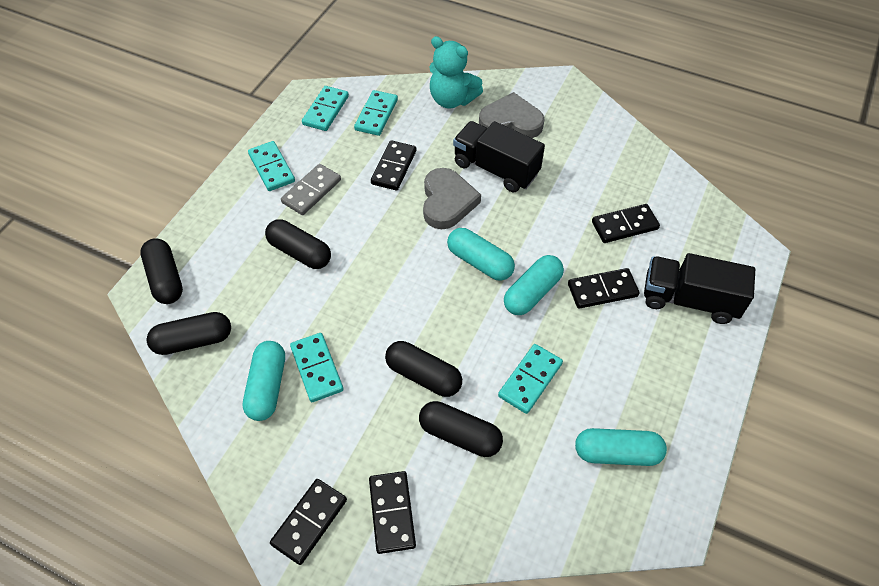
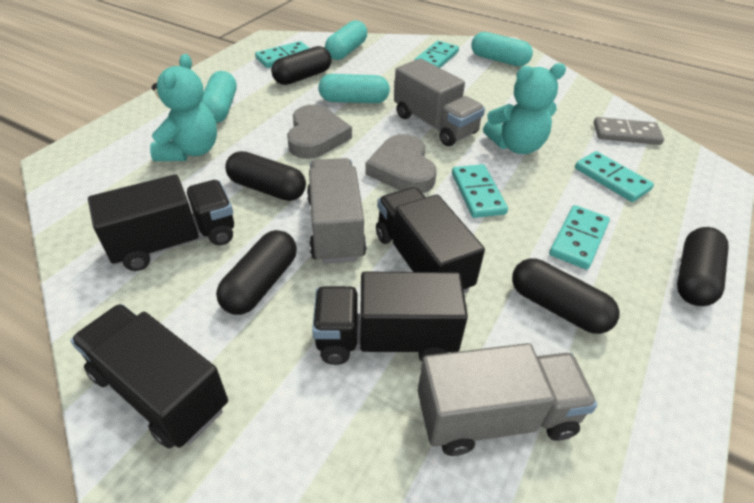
black domino: [270,479,347,565] [369,471,416,554] [371,140,416,190] [568,268,640,309] [592,204,660,243] = 5 -> none = 0
black truck: [453,121,545,192] [644,253,755,324] = 2 -> [70,304,228,448] [88,174,234,271] [312,272,468,365] [376,187,485,293] = 4
grey truck: none = 0 -> [307,158,367,264] [394,58,485,146] [418,343,597,456] = 3
turquoise teddy bear: [429,36,483,109] = 1 -> [150,54,217,161] [483,63,566,154] = 2

